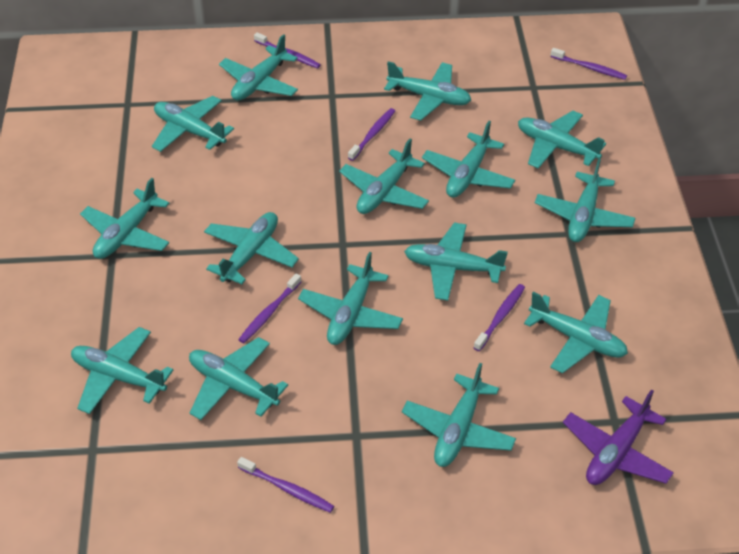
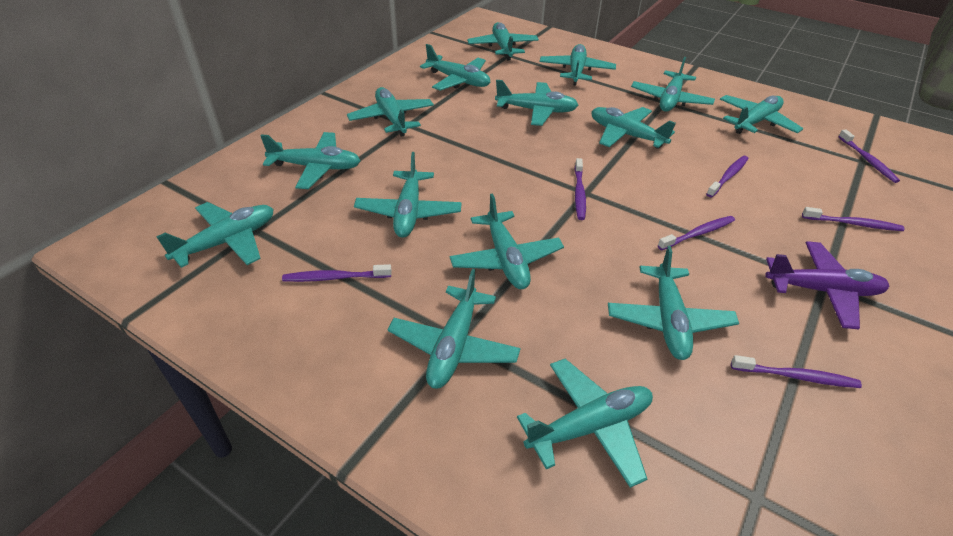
purple toothbrush: [237,457,334,513] [238,273,302,343] [254,32,321,68] [348,108,395,161] [474,284,525,351] [550,48,627,80] = 6 -> [282,264,392,282] [575,158,586,220] [658,216,735,250] [706,156,748,197] [731,355,862,388] [802,207,905,231] [838,130,900,183] = 7

